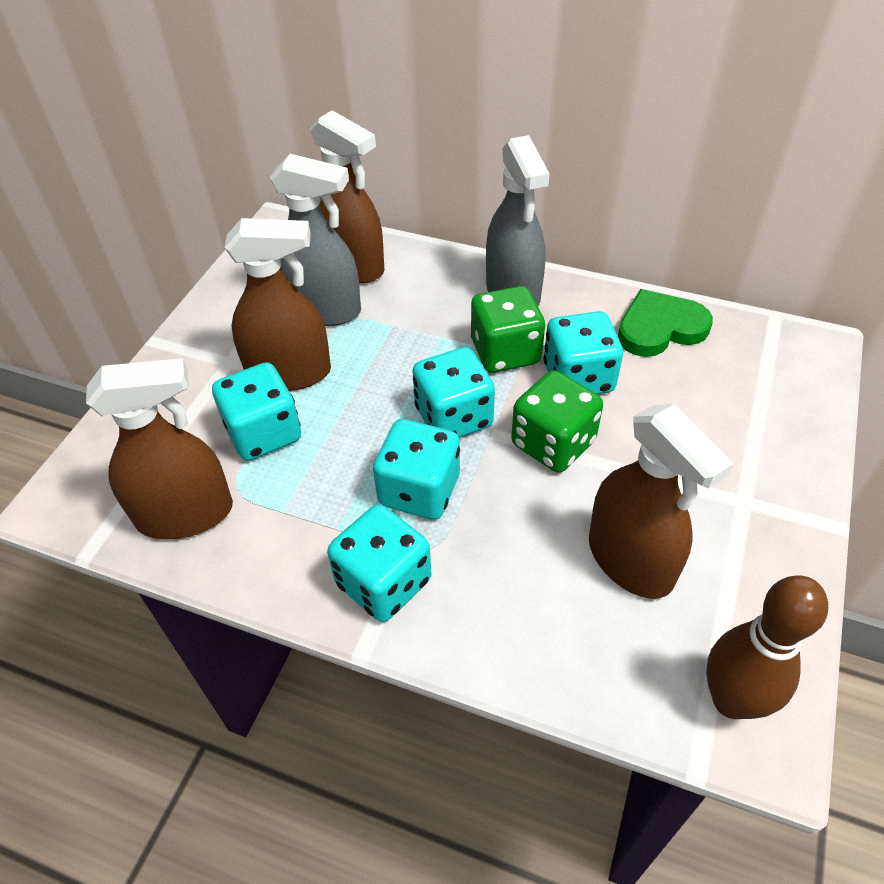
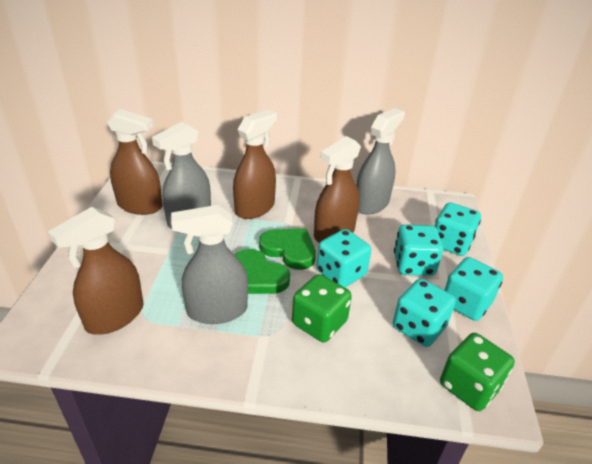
brown bowling pin: [706,575,828,719] = 1 -> none = 0
green heart: [618,289,713,357] = 1 -> [235,249,290,294] [259,228,316,270] = 2
grey spray bottle: [269,154,361,326] [486,135,550,306] = 2 -> [152,122,211,229] [171,205,248,324] [356,108,405,215] = 3

